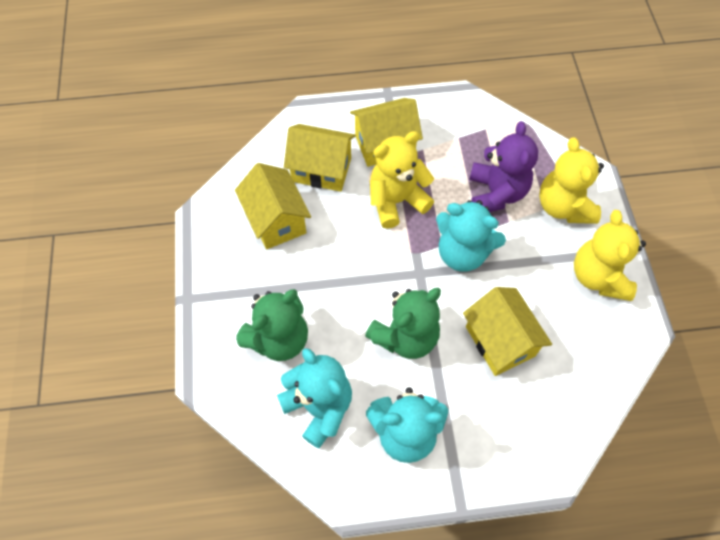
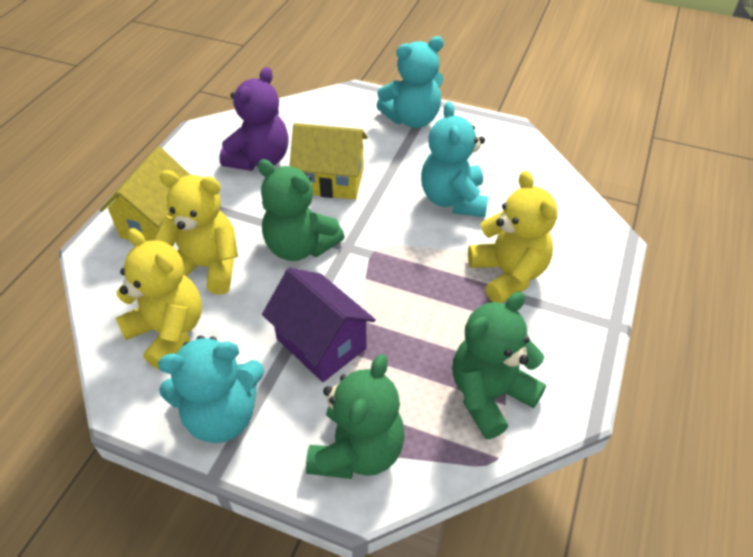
green teddy bear: [236,289,308,361] [365,288,441,359] = 2 -> [258,159,345,261] [306,354,405,479] [452,292,546,439] = 3
purple house: none = 0 -> [262,268,376,382] = 1
yellow house: [235,163,311,249] [284,124,355,192] [350,98,423,167] [463,287,552,376] = 4 -> [99,147,190,241] [290,123,368,199] = 2

